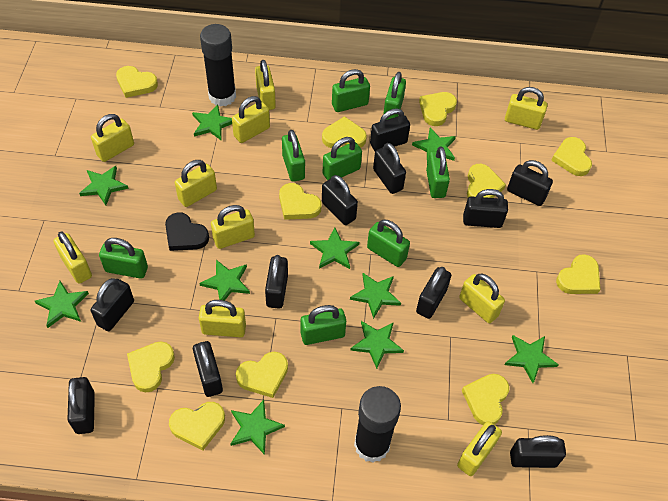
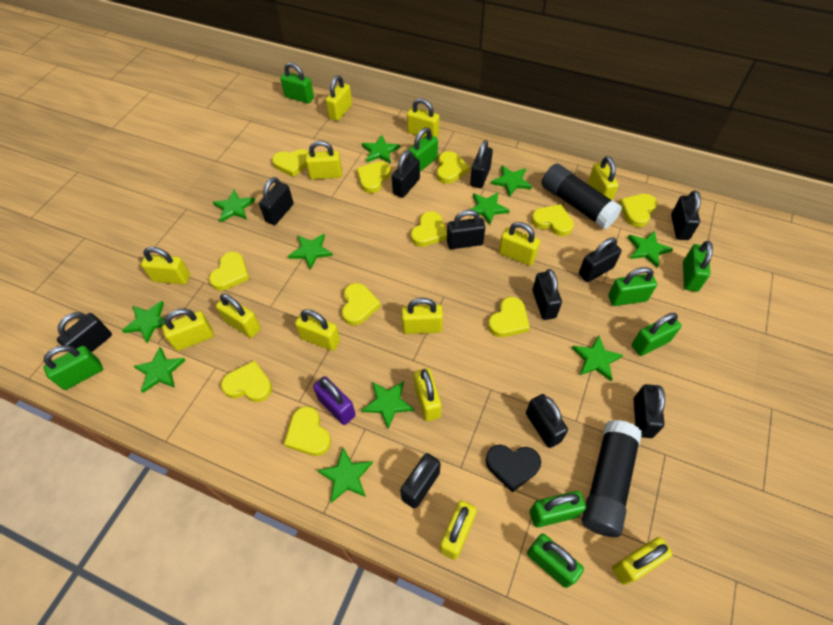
green star: [35,281,89,328] [79,166,129,205] [192,104,232,141] [199,260,250,301] [231,400,285,455] [310,227,359,269] [350,273,401,319] [350,321,404,369] [412,128,456,164] [504,335,559,383] = 10 -> [122,301,165,344] [134,347,186,393] [213,190,255,222] [288,234,333,270] [317,448,373,503] [362,135,400,163] [362,381,414,429] [471,192,510,225] [491,165,532,197] [572,336,623,381] [628,231,673,268] = 11
purple padlock: none = 0 -> [313,376,356,425] = 1
yellow padlock: [53,231,92,284] [91,114,134,162] [175,160,217,207] [199,300,246,337] [211,205,255,249] [232,96,270,143] [255,60,276,110] [457,421,502,476] [459,274,505,323] [505,87,548,130] = 10 -> [141,247,190,285] [162,309,214,351] [216,294,261,338] [295,309,340,351] [305,140,342,179] [326,75,352,121] [402,298,443,334] [407,98,439,138] [414,368,441,421] [440,501,477,560] [499,222,540,266] [588,156,619,201] [612,537,673,585] = 13

